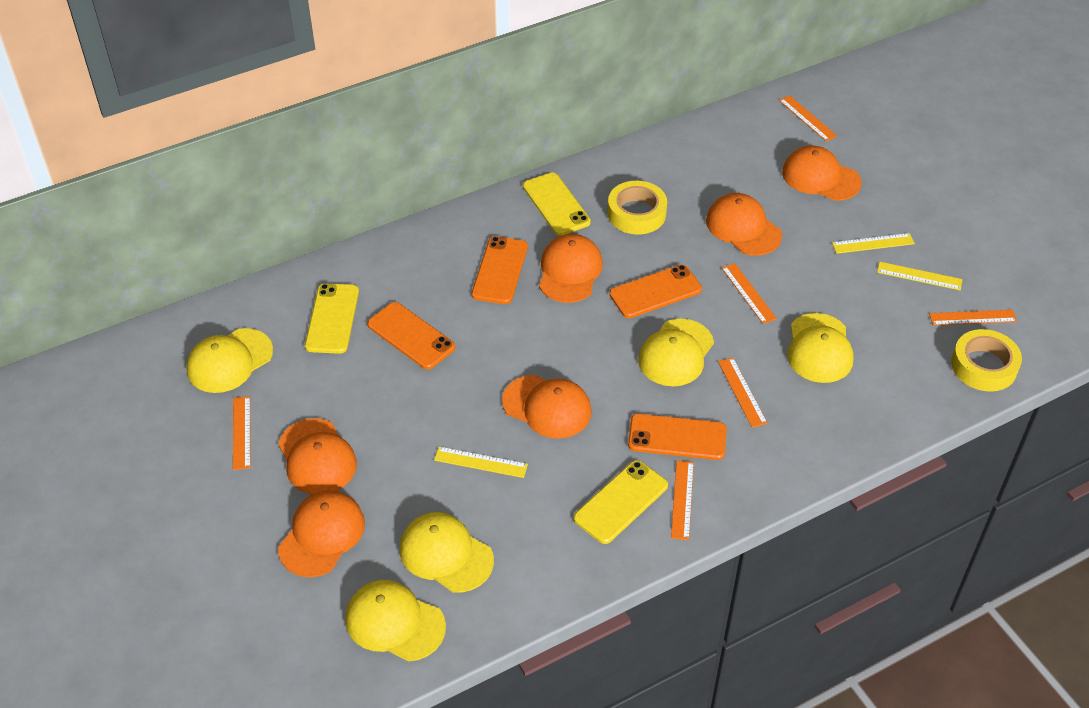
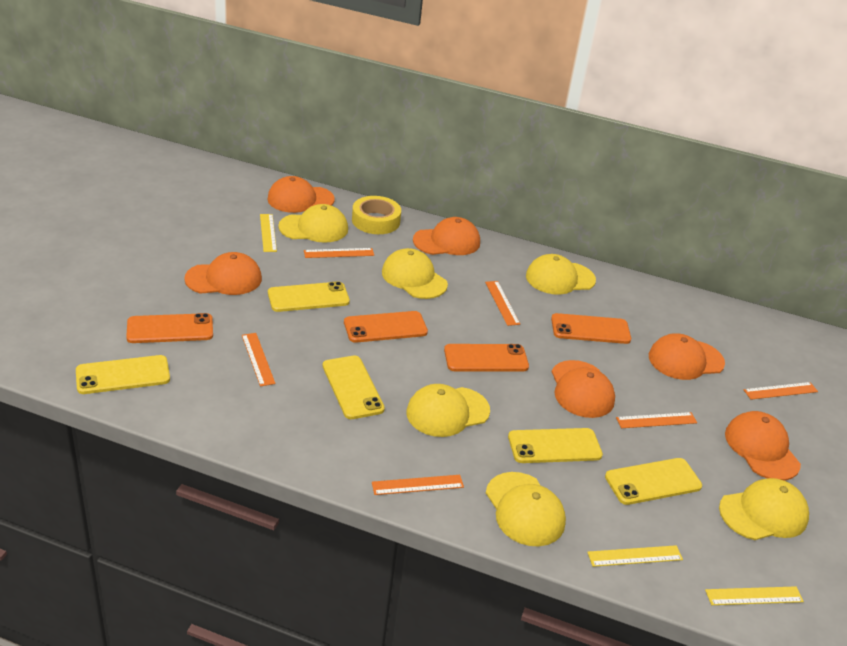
yellow cap: [186,328,273,393] [345,580,446,662] [400,512,494,592] [638,319,714,386] [787,313,854,383] = 5 -> [278,204,348,243] [382,248,448,299] [406,384,490,437] [486,472,566,547] [526,254,596,295] [719,478,809,540] = 6
yellow phone: [305,283,359,354] [523,173,591,236] [574,460,668,544] = 3 -> [76,355,170,394] [268,281,350,312] [323,355,385,419] [508,428,603,463] [605,458,702,505] = 5
yellow tape: [608,181,667,234] [951,329,1022,392] = 2 -> [352,196,401,234] = 1

